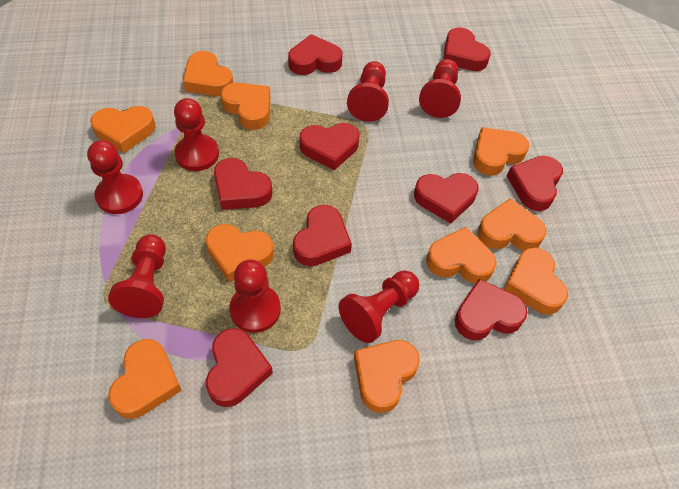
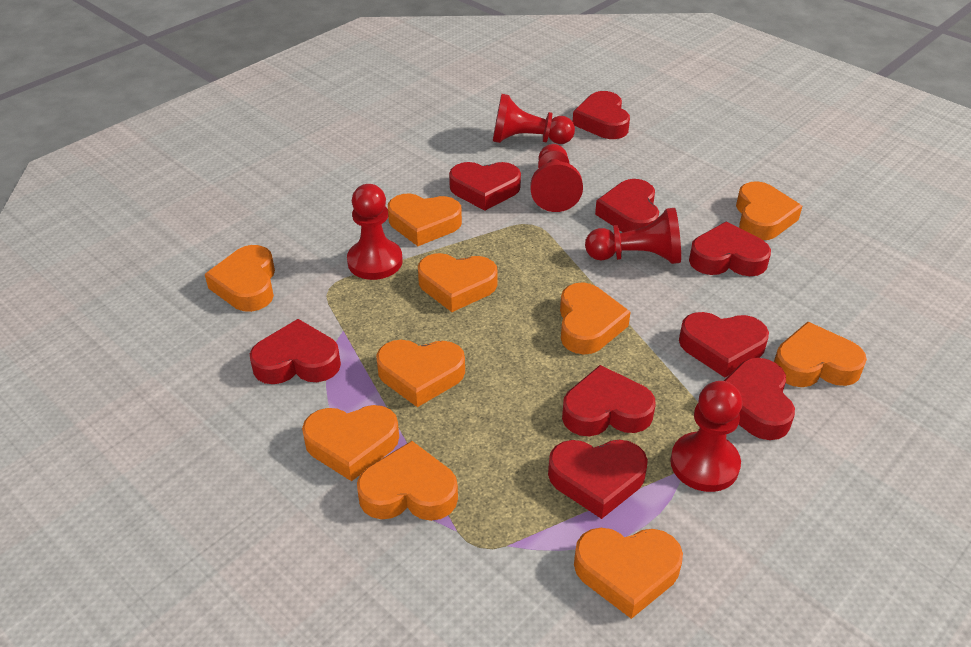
red pawn: [87,140,143,214] [108,234,166,318] [174,98,219,171] [229,260,281,333] [339,270,419,343] [347,61,389,122] [419,59,461,118] = 7 -> [347,184,403,280] [493,94,575,144] [530,144,583,212] [585,208,681,264] [670,381,742,492] = 5

